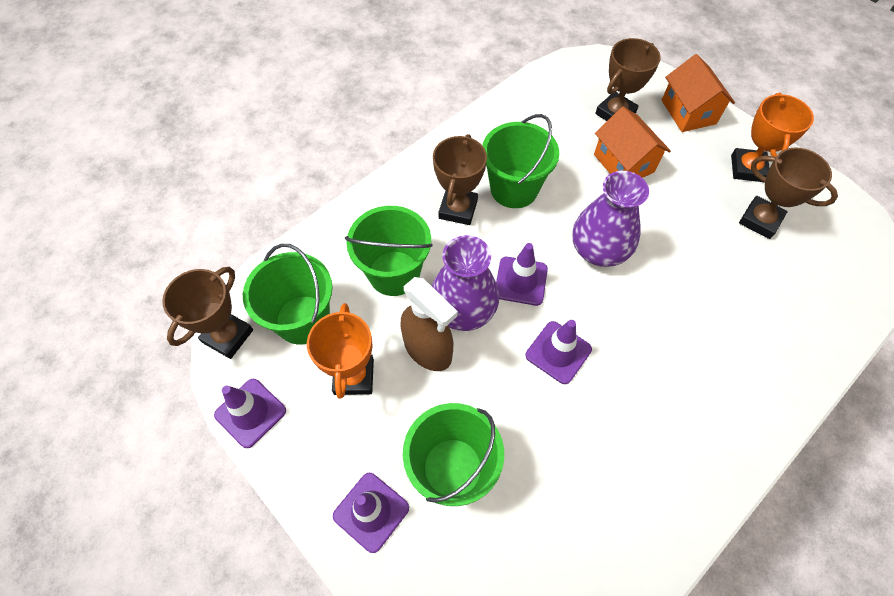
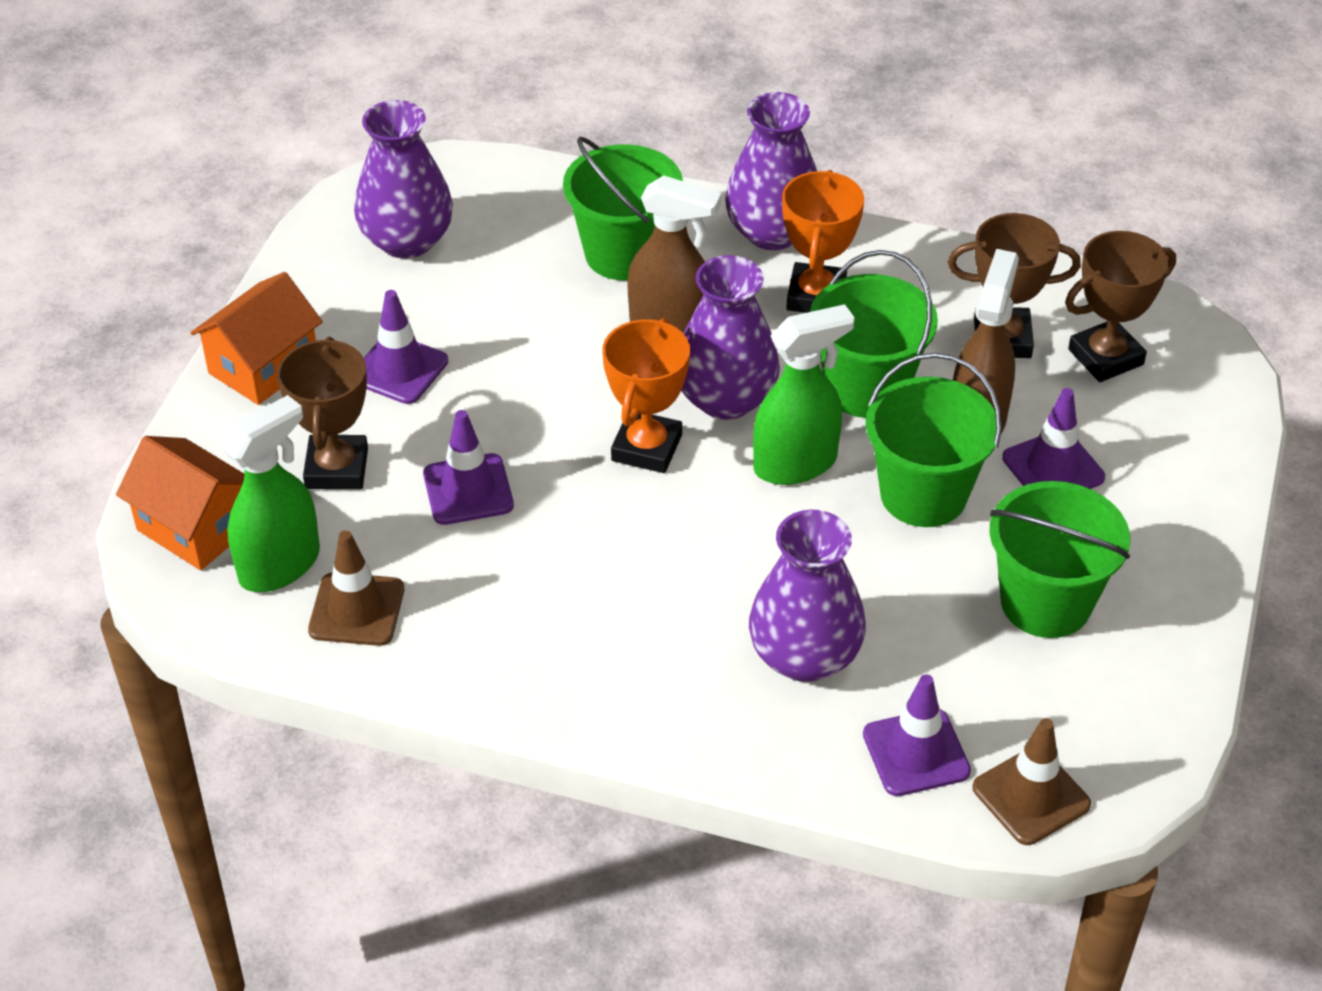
brown spray bottle: [400,277,458,371] = 1 -> [627,175,721,333] [953,249,1019,433] = 2
brown traffic cone: none = 0 -> [308,530,404,646] [972,718,1091,845] = 2
brown trophy: [162,267,253,359] [433,134,487,225] [595,38,661,121] [739,147,838,239] = 4 -> [277,337,368,490] [948,213,1081,358] [1065,231,1176,382] = 3
green spray bottle: none = 0 -> [221,395,320,592] [753,304,855,485] = 2
purple vase: [432,235,499,331] [573,171,649,267] = 2 -> [354,100,453,259] [681,255,780,420] [725,92,817,250] [749,510,866,682] = 4

